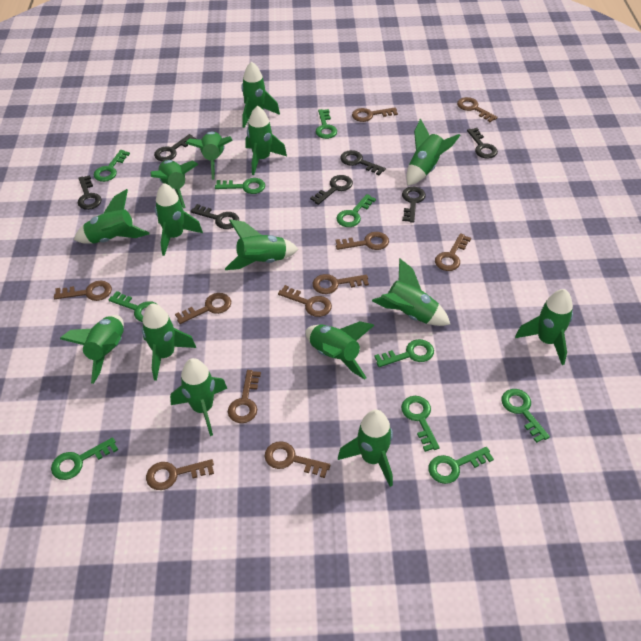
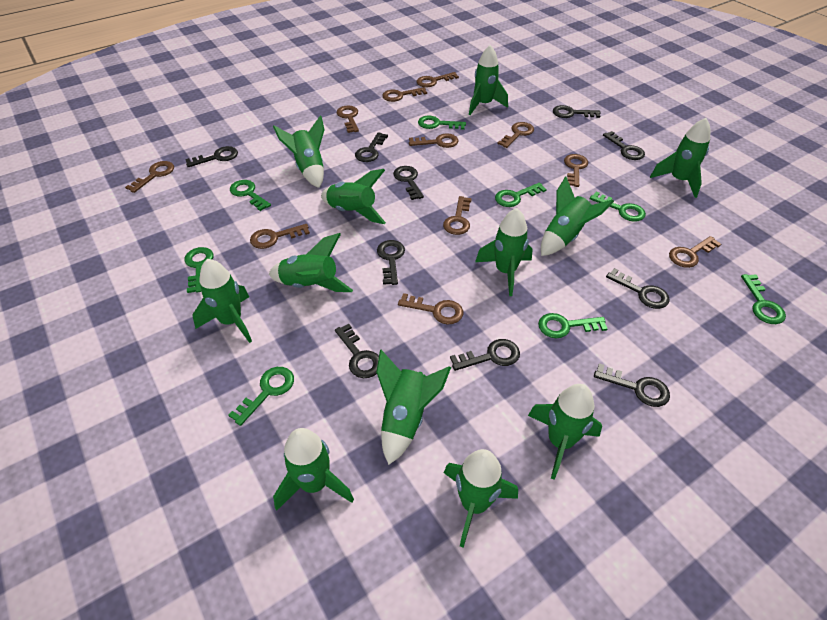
black key: [78,175,102,210] [154,134,196,161] [190,204,239,229] [310,175,353,205] [340,150,386,175] [402,187,426,223] [467,128,498,159] = 7 -> [185,146,238,167] [335,324,379,378] [355,132,388,162] [377,240,405,285] [393,166,424,200] [450,339,520,371] [553,105,600,118] [594,363,670,407] [603,131,645,160] [606,268,670,309] = 10
green key: [51,437,118,480] [94,150,130,182] [109,291,158,322] [215,178,265,194] [316,109,337,139] [336,194,376,227] [374,339,434,367] [401,396,440,452] [428,447,494,484] [501,389,550,443] = 10 -> [185,247,214,293] [228,367,294,426] [230,180,271,211] [418,116,466,130] [495,182,547,207] [538,313,608,338] [590,192,646,222] [741,274,786,324] = 8
green rocket: [60,315,124,384] [74,189,150,244] [142,303,196,381] [150,160,198,208] [155,183,203,256] [170,358,227,436] [185,132,233,180] [225,219,298,270] [241,61,280,128] [246,106,287,175] [305,321,374,379] [338,410,393,487] [372,258,450,326] [406,118,460,186] [515,289,573,365] = 15 -> [193,259,252,343] [269,233,353,292] [273,115,324,188] [273,428,354,510] [321,169,386,224] [376,350,451,465] [444,449,518,548] [469,45,508,115] [475,208,533,296] [528,384,602,480] [541,177,614,256] [650,118,710,198] = 12

